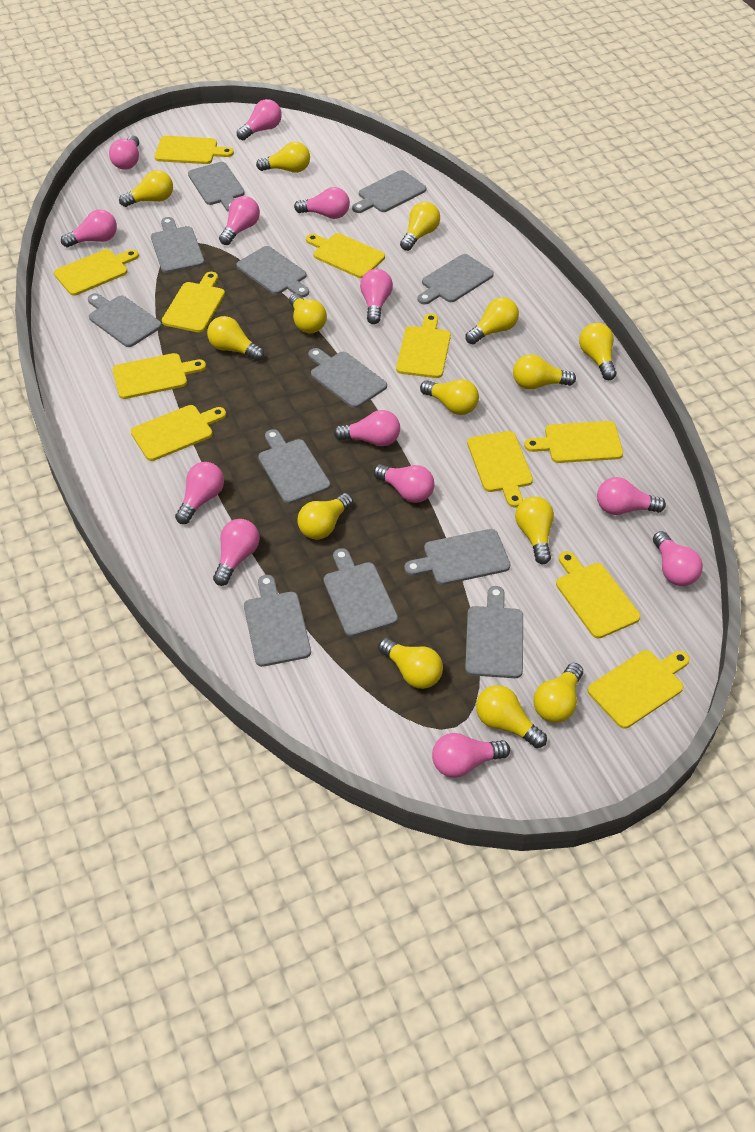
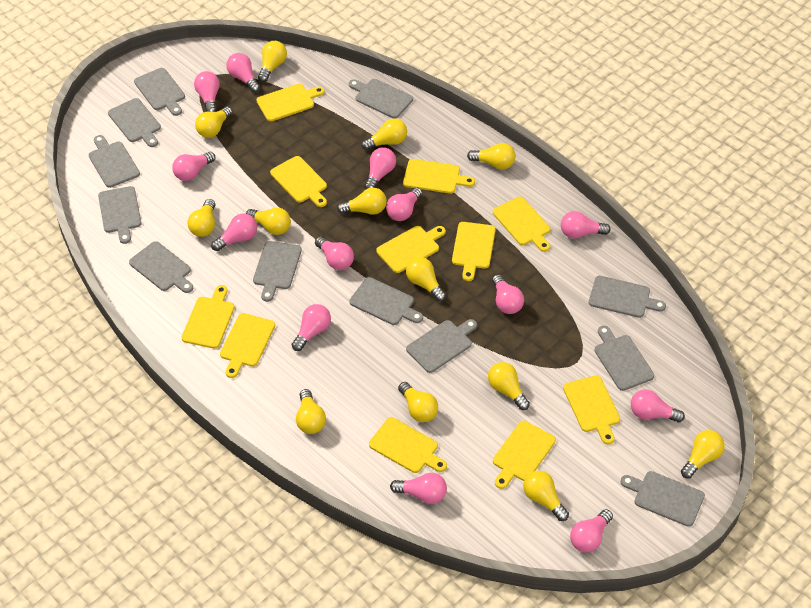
yellow light bulb: [119,170,173,207] [207,316,264,361] [256,142,310,173] [289,293,327,333] [297,493,353,539] [378,638,443,689] [400,202,440,251] [420,379,479,415] [466,297,519,344] [476,685,547,748] [513,354,576,390] [515,496,554,564] [533,663,583,723] [579,323,617,380] = 14 -> [187,199,215,237] [195,106,233,138] [246,208,291,235] [258,41,287,82] [296,389,326,434] [337,187,387,215] [361,118,407,150] [398,382,438,422] [406,257,446,301] [467,143,516,169] [488,362,530,410] [523,471,569,521] [681,430,725,479] = 13

